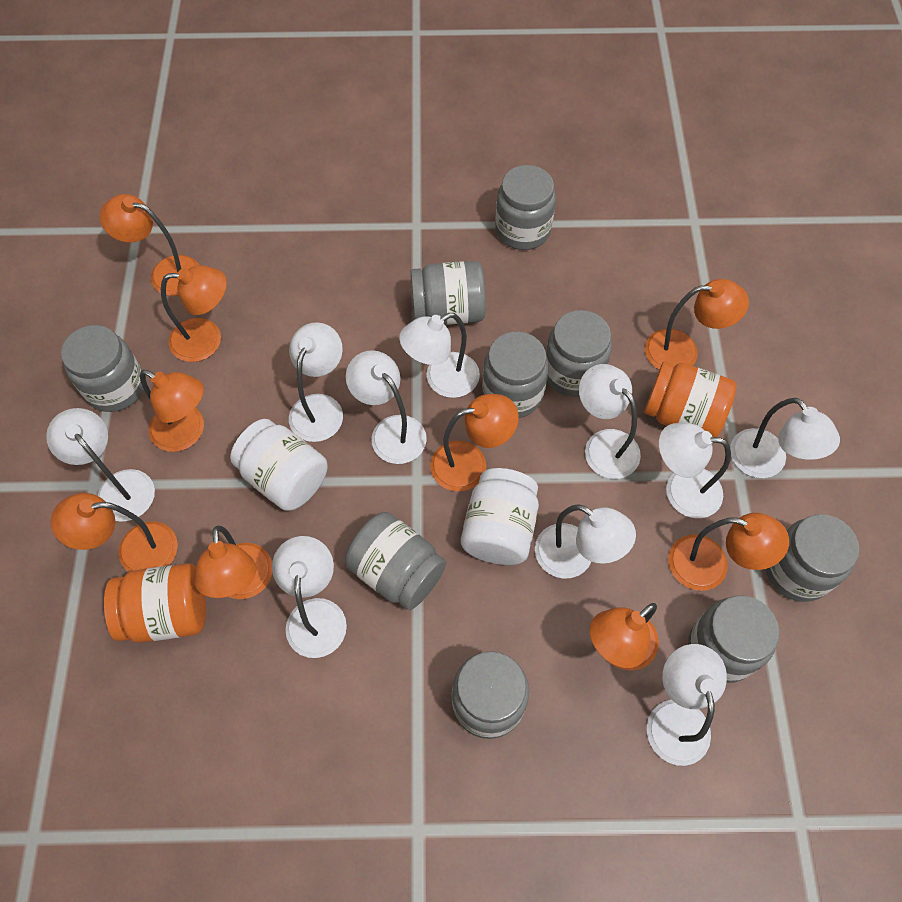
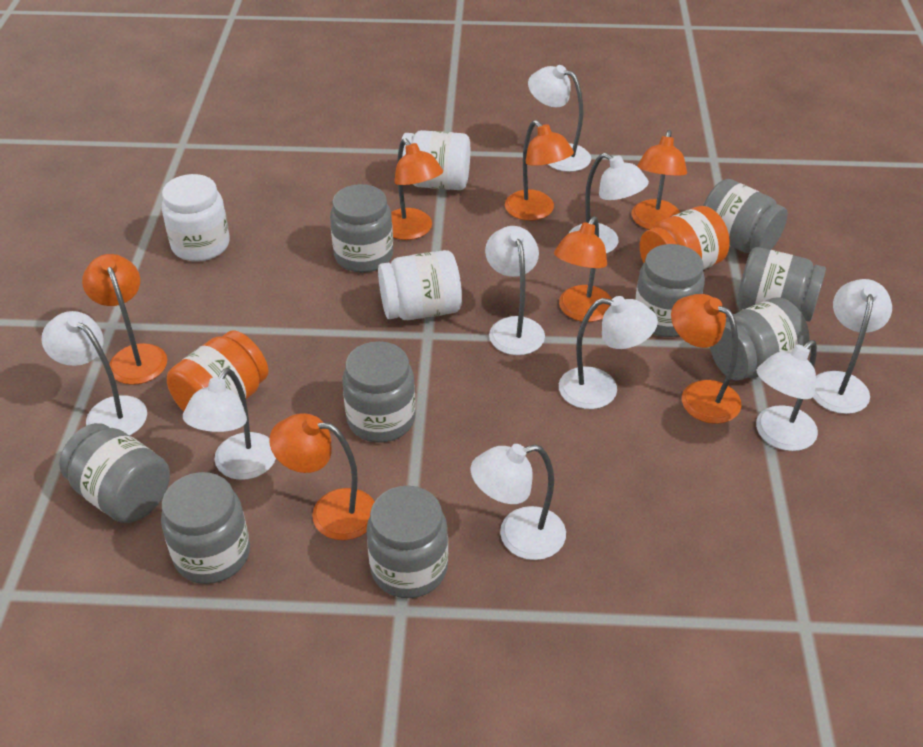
orange lamp: [51,493,178,572] [99,194,199,296] [140,370,204,452] [161,265,227,362] [194,525,273,599] [430,394,519,492] [590,603,659,670] [645,279,749,370] [668,513,789,591] = 9 -> [82,254,167,385] [270,413,374,540] [391,138,443,240] [505,120,574,221] [554,217,612,322] [632,130,687,230] [671,294,742,424] = 7
white jar: [230,419,327,511] [461,468,539,565] = 2 -> [162,174,230,262] [378,250,462,320] [401,130,470,190] = 3
white lamp: [46,408,155,522] [272,536,347,658] [289,322,343,442] [346,350,427,464] [399,313,480,398] [535,504,636,579] [579,364,641,479] [647,644,727,766] [659,423,731,518] [730,398,840,478] = 10 -> [42,311,147,436] [183,368,276,480] [471,444,566,560] [485,226,545,355] [528,65,591,172] [559,296,658,409] [568,153,649,254] [756,340,818,451] [813,279,892,414] = 9

